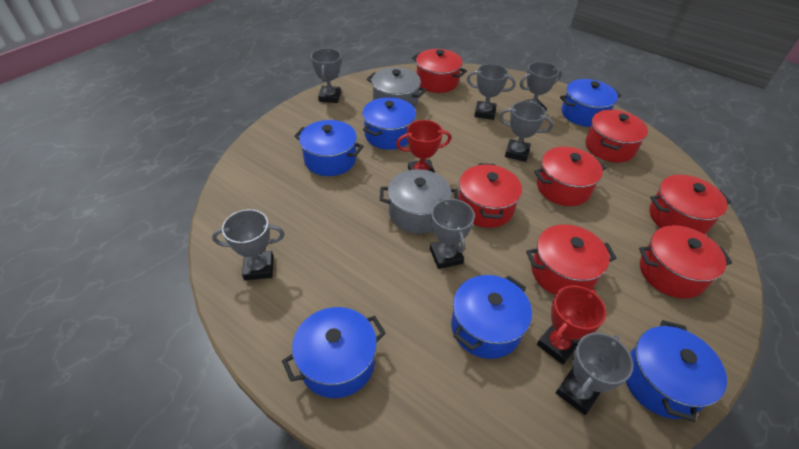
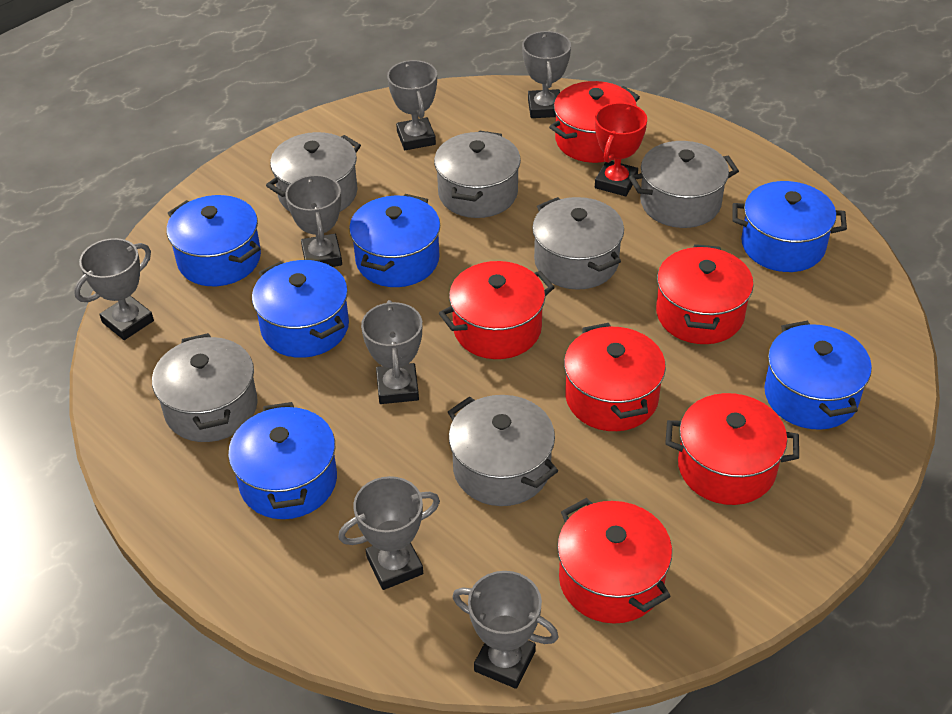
grey pot: [367,67,426,108] [380,169,459,234] = 2 -> [152,333,258,442] [266,132,361,212] [434,131,521,218] [448,395,558,506] [532,197,624,290] [629,141,739,228] = 6
red pot: [412,49,467,93] [458,163,522,228] [526,224,616,295] [534,147,607,206] [585,109,648,163] [639,225,732,299] [650,175,731,235] = 7 -> [439,261,555,359] [549,81,640,163] [557,498,672,624] [564,323,666,431] [656,244,754,344] [665,393,799,505] = 6
red trophy: [396,120,451,173] [537,285,606,364] = 2 -> [595,103,647,196] = 1

